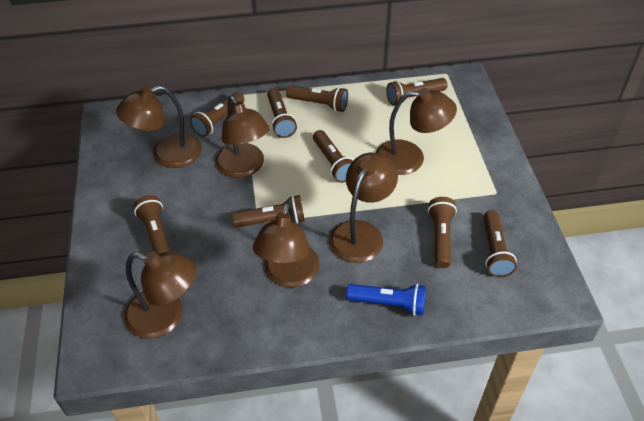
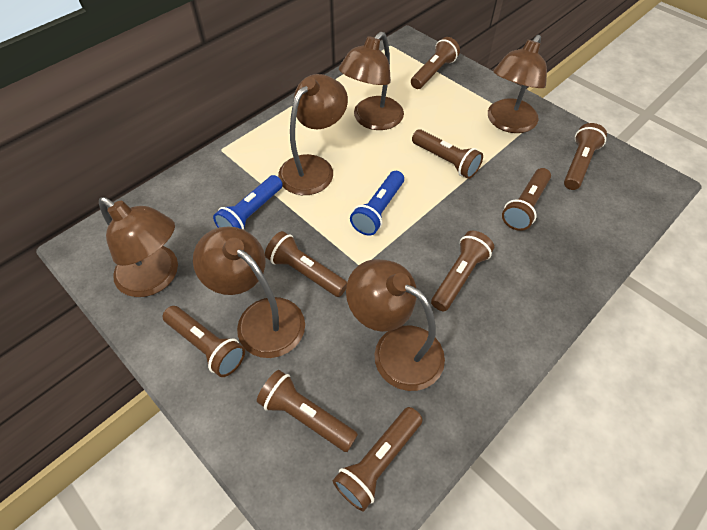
blue flashlight: [346,284,426,316] = 1 -> [213,175,283,230] [350,171,404,236] = 2

